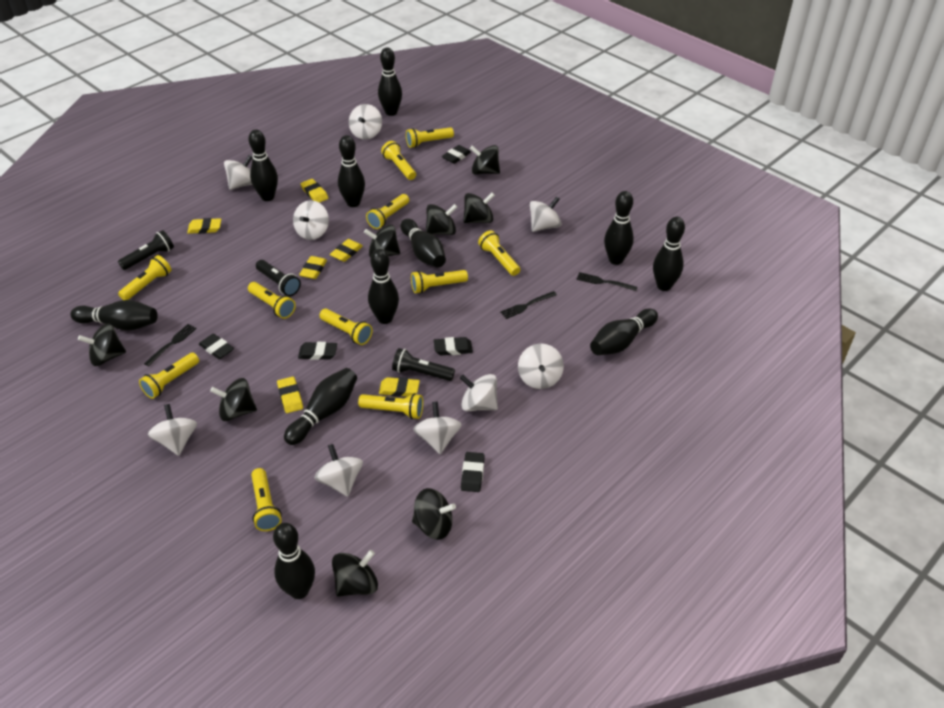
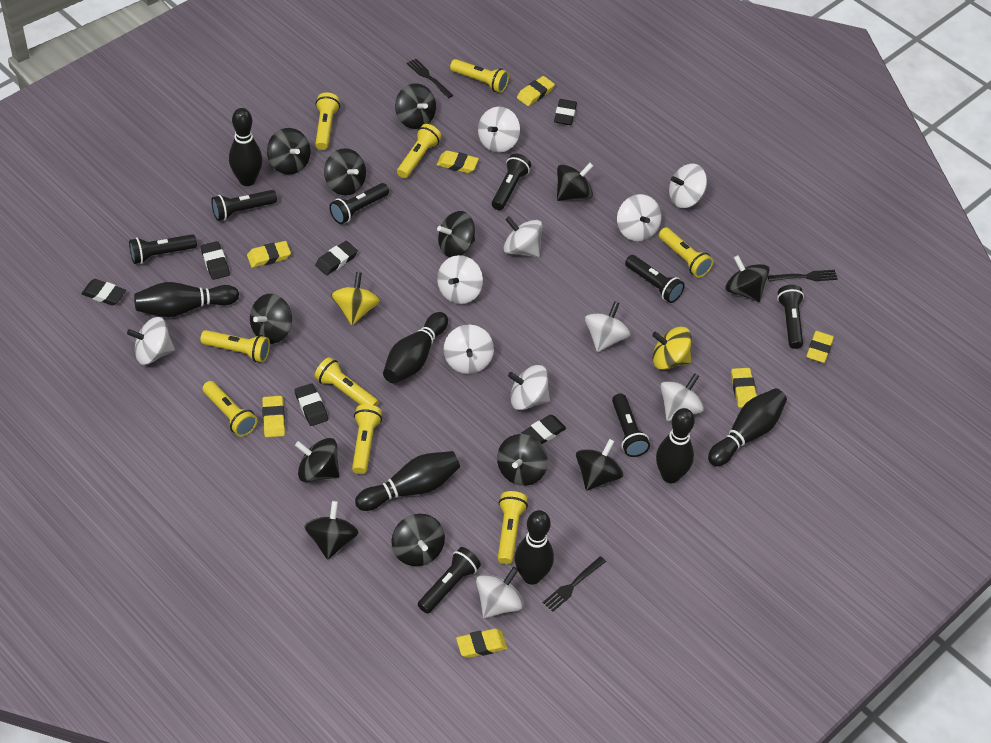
black bowling pin: [70,300,158,331] [249,129,278,201] [273,523,315,599] [284,368,357,445] [338,135,365,207] [368,249,399,324] [378,48,402,116] [401,219,446,268] [590,308,658,355] [604,191,634,265] [653,217,685,291] = 11 -> [134,282,239,317] [229,108,262,186] [355,451,460,511] [383,312,448,384] [515,510,554,585] [656,408,695,483] [708,388,787,467] = 7
black eraser: [199,334,234,359] [298,342,337,360] [434,337,473,355] [442,145,471,164] [461,452,485,492] = 5 -> [81,279,126,306] [201,241,230,280] [295,383,328,426] [315,241,358,275] [522,415,566,444] [554,99,577,125] = 6
black flashlight: [118,230,174,270] [256,260,301,296] [392,348,455,381] = 3 -> [129,234,197,264] [211,190,277,221] [329,183,389,224] [418,547,481,614] [492,154,531,210] [612,393,650,457] [625,255,685,303] [777,285,804,349] = 8
black spinning top: [78,323,126,366] [210,378,257,421] [332,550,378,597] [364,225,400,258] [412,488,456,540] [426,204,457,235] [463,193,495,223] [470,145,500,175] = 8 -> [250,294,292,344] [267,128,311,175] [295,438,340,482] [304,501,359,560] [324,148,366,195] [392,514,445,566] [395,83,436,129] [437,211,475,257] [497,434,548,486] [557,163,593,201] [576,439,623,491] [725,255,769,302] = 12
white spinning top: [148,404,197,456] [224,155,253,190] [293,200,329,240] [315,444,363,497] [349,104,382,140] [413,402,462,454] [460,374,498,411] [518,343,564,389] [530,196,562,232] = 9 -> [127,317,175,365] [437,255,483,304] [444,325,494,374] [476,567,524,618] [478,107,520,153] [503,216,543,257] [508,365,550,410] [584,301,631,352] [617,194,661,241] [660,373,704,421] [669,164,707,208] = 11
yellow eraser: [187,218,221,234] [277,377,303,413] [299,256,327,279] [301,179,328,203] [330,239,363,262] [379,377,420,397] = 6 -> [247,241,291,268] [262,396,285,437] [437,150,479,173] [456,628,507,658] [517,76,555,106] [731,368,757,408] [806,331,834,363] = 7
yellow flashlight: [118,255,171,300] [139,353,199,399] [248,282,296,319] [251,468,282,531] [319,309,373,345] [358,393,423,419] [366,194,409,229] [381,141,416,180] [406,127,454,148] [411,270,468,293] [478,230,520,276] = 11 -> [200,330,270,363] [202,381,258,437] [314,357,379,406] [315,92,340,150] [352,404,382,474] [397,124,441,178] [450,59,509,93] [498,491,528,564] [659,227,713,278] = 9
yellow spinning top: none = 0 -> [331,272,380,325] [652,327,692,370] = 2

